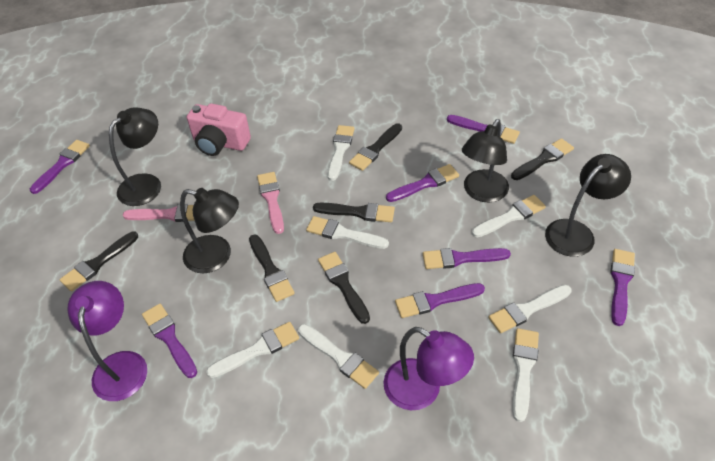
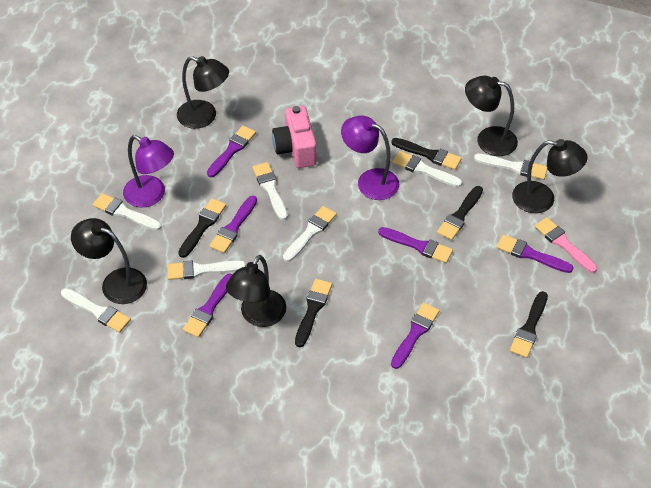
black brush: [60,231,138,291] [249,234,295,302] [313,203,395,222] [318,252,370,324] [349,123,402,171] [511,138,574,180] = 6 -> [178,198,226,258] [295,279,332,347] [391,138,462,170] [437,186,483,240] [510,291,548,358] = 5
black lamp: [109,107,161,206] [180,188,239,273] [462,119,509,202] [545,154,631,257] = 4 -> [71,218,147,304] [177,56,229,129] [226,255,286,327] [465,76,518,156] [512,139,588,213] = 5
pink brush: [123,204,195,222] [257,172,284,234] = 2 -> [535,217,597,273] = 1
purple brush: [30,140,90,194] [142,304,197,378] [386,164,459,202] [395,283,485,318] [423,248,511,269] [447,115,520,144] [611,249,635,326] = 7 -> [183,273,233,338] [207,126,256,177] [209,196,257,253] [378,227,453,263] [391,303,440,369] [496,234,573,273] = 6

